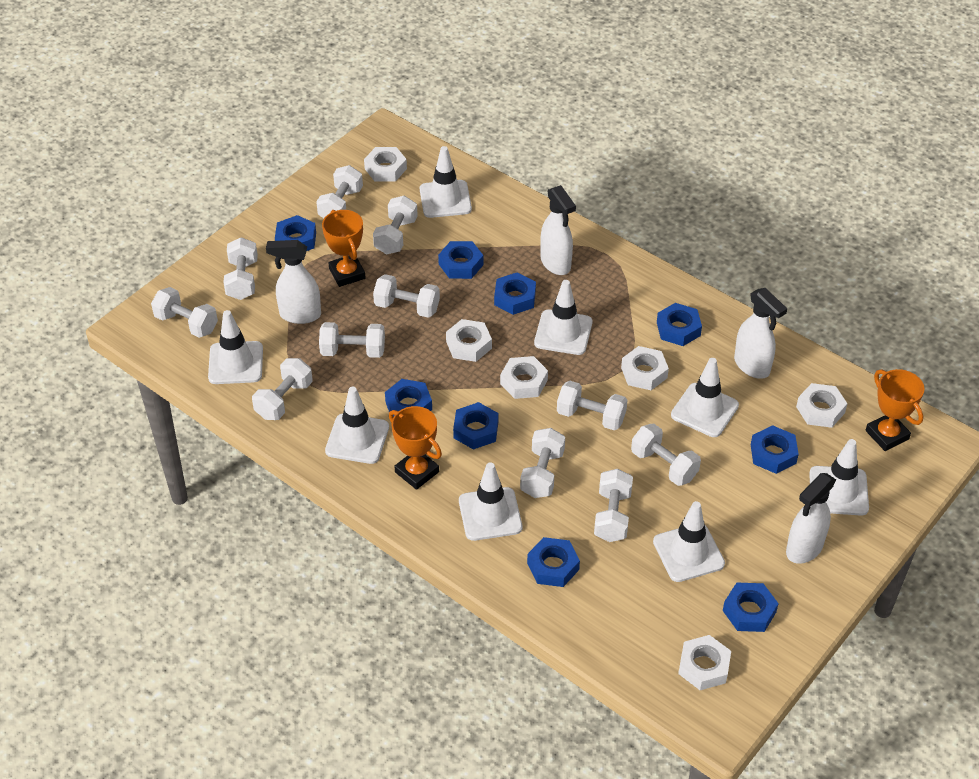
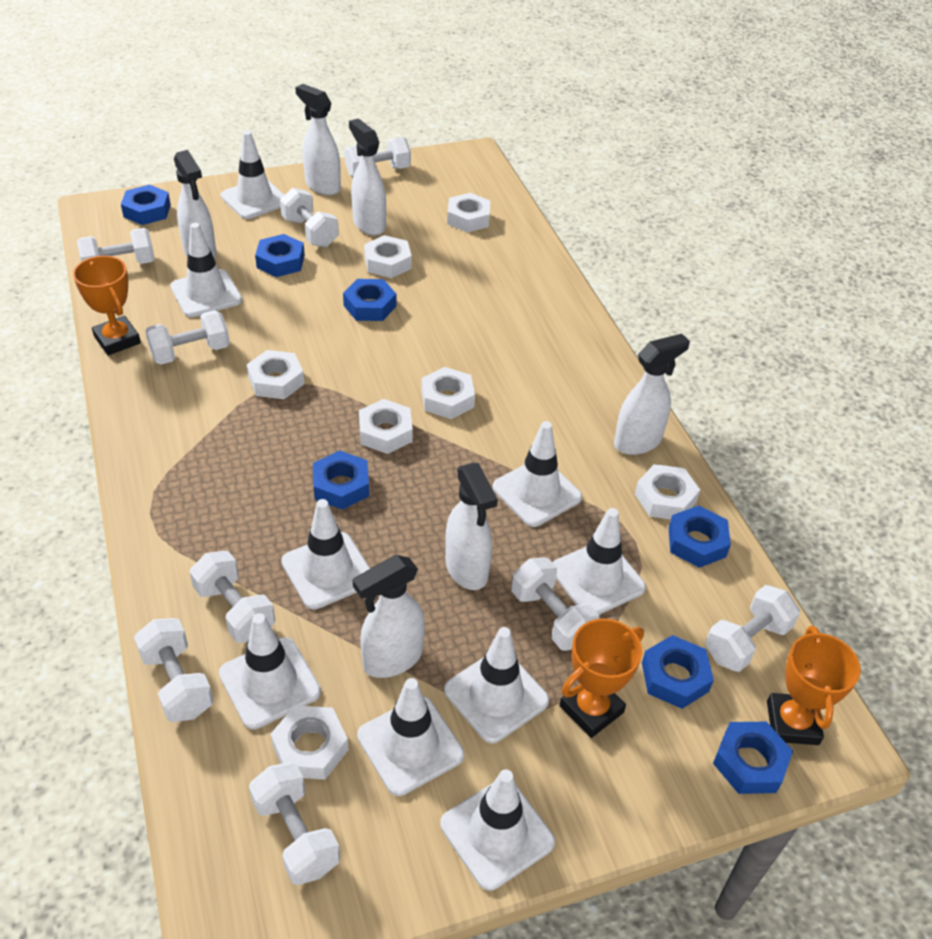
blue nut: [275,215,316,251] [385,379,432,416] [438,241,483,279] [453,402,498,450] [494,272,536,315] [527,537,580,587] [657,303,702,346] [723,582,779,632] [751,425,799,474] = 9 -> [121,185,171,225] [255,234,305,277] [313,450,369,510] [343,279,396,321] [642,635,714,709] [669,506,731,568] [713,722,793,794] = 7
white dumbbell: [151,287,218,338] [223,237,258,300] [252,358,313,420] [316,165,363,218] [319,322,385,358] [373,196,418,255] [373,274,440,318] [520,428,565,498] [557,381,628,430] [594,469,633,542] [631,424,701,486] = 11 -> [77,228,155,264] [134,618,214,722] [145,310,230,365] [190,551,275,643] [249,762,340,885] [280,188,339,247] [344,137,411,177] [511,558,599,651] [705,585,800,672] = 9
white nut: [364,147,407,181] [446,319,492,362] [500,356,548,399] [621,346,669,390] [678,635,731,690] [796,383,848,428] = 6 -> [247,350,304,399] [271,705,349,780] [359,399,413,454] [364,235,412,278] [421,367,475,419] [447,193,490,233] [635,464,700,519] = 7
white spray bottle: [266,240,321,324] [540,185,576,275] [734,288,787,379] [786,473,836,564] = 4 -> [174,150,216,259] [295,84,341,195] [349,118,386,235] [353,555,425,678] [445,463,498,590] [614,334,690,455] = 6
white traffic cone: [208,310,263,384] [325,387,389,464] [420,146,472,218] [459,462,522,541] [534,280,592,355] [653,501,725,582] [671,358,739,437] [809,439,869,516] = 8 -> [170,223,242,317] [219,613,321,729] [221,131,284,219] [281,499,370,610] [357,678,464,796] [440,769,555,891] [444,627,549,743] [493,421,582,527] [553,508,646,615] = 9

